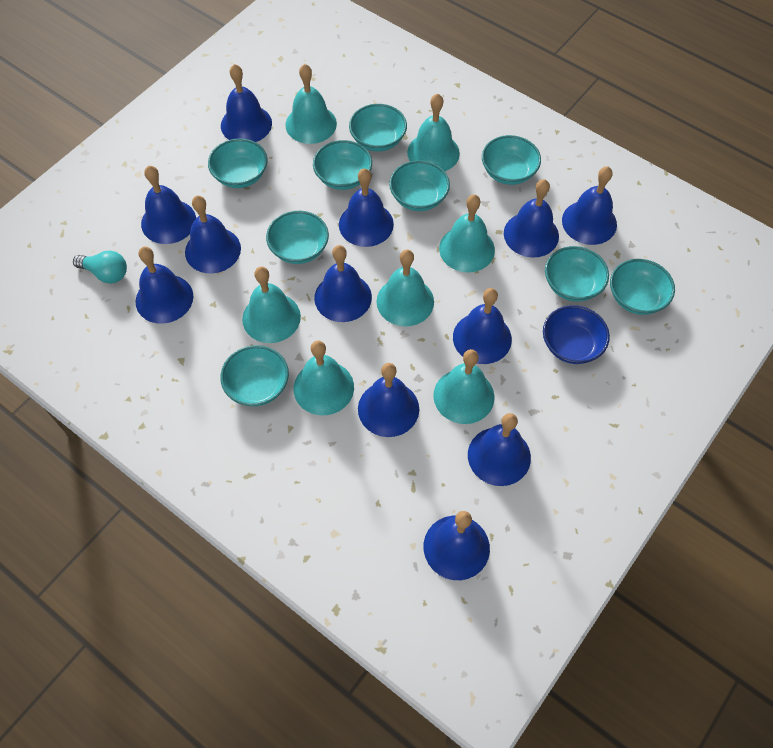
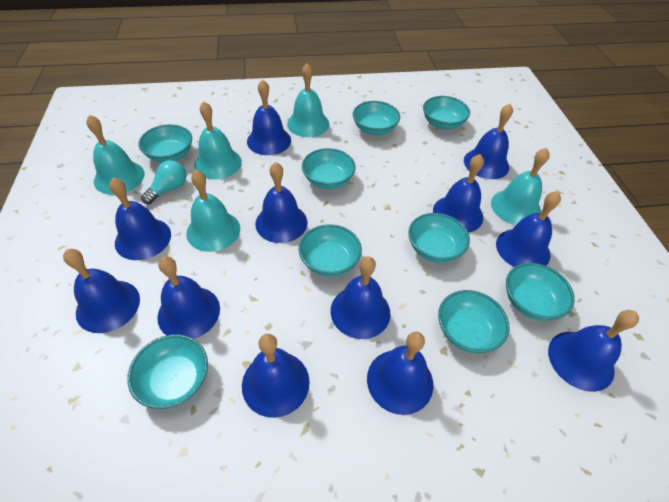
blue bowl: [543,305,610,364] = 1 -> none = 0
turquoise bell: [242,267,301,343] [285,64,337,144] [294,340,354,415] [376,250,434,327] [407,94,460,171] [433,349,494,424] [439,194,495,272] = 7 -> [86,115,145,195] [186,170,240,252] [194,102,242,179] [287,63,329,137] [491,148,550,225] = 5

